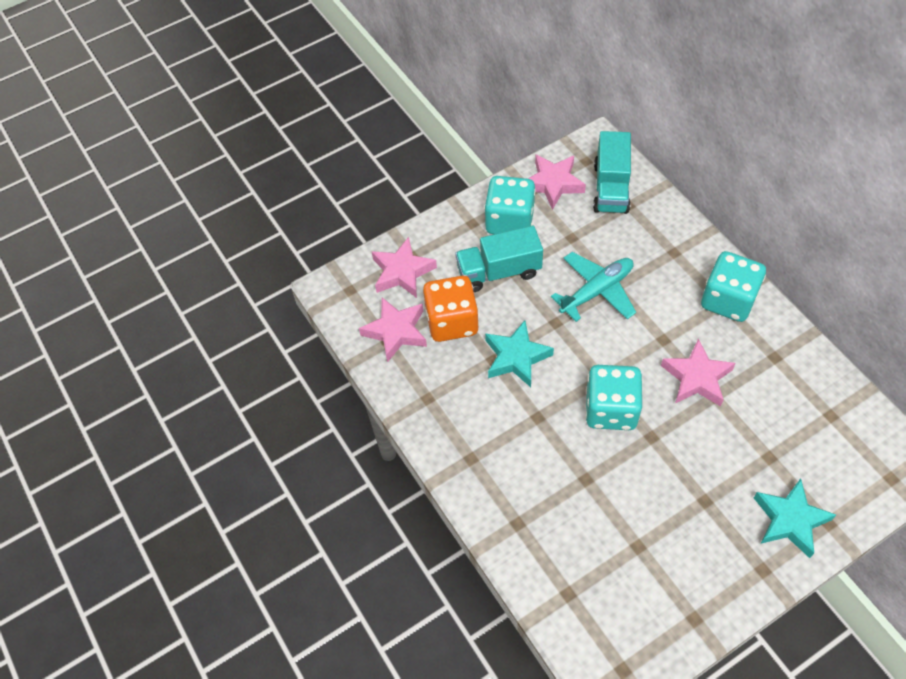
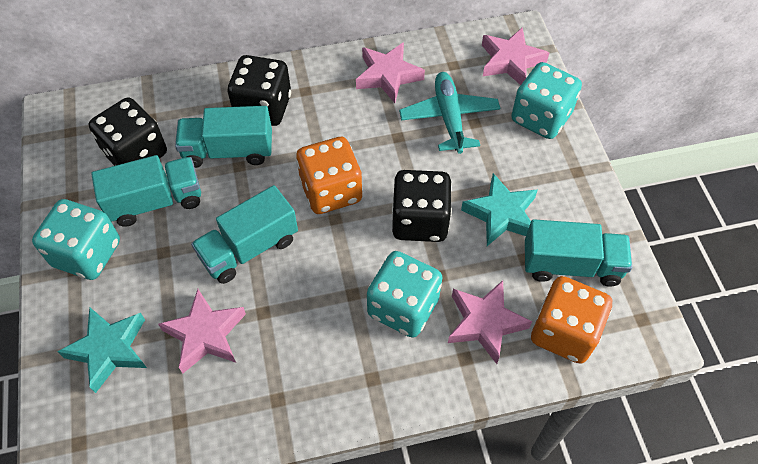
black dice: none = 0 -> [88,97,167,166] [228,55,291,126] [392,170,452,242] = 3
orange dice: [423,276,479,342] = 1 -> [296,137,363,214] [531,276,612,364] = 2
turquoise truck: [455,225,543,292] [593,131,631,214] = 2 -> [91,155,201,227] [175,106,272,168] [191,185,298,284] [525,219,632,286] = 4

